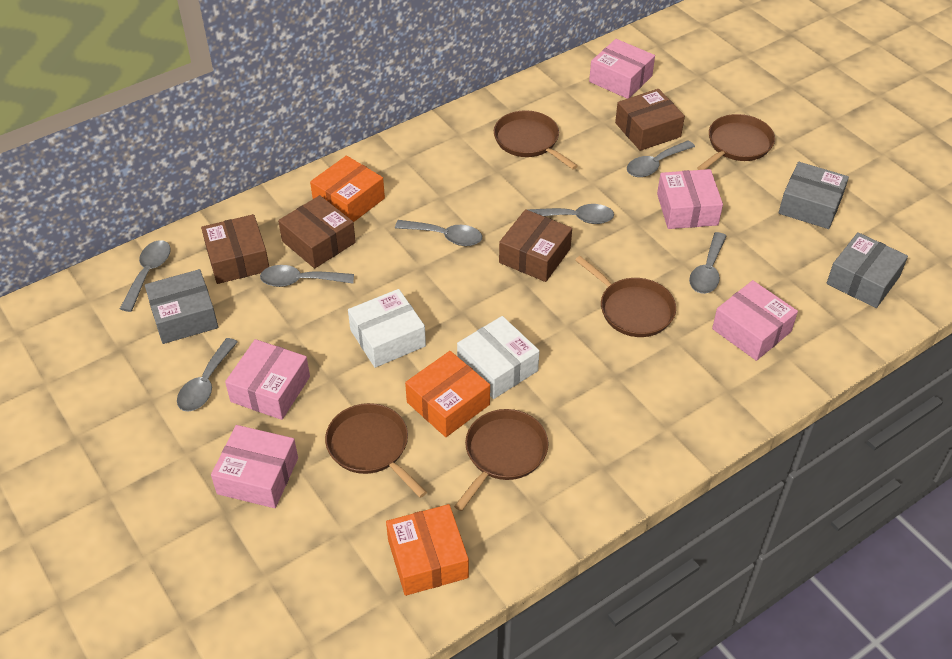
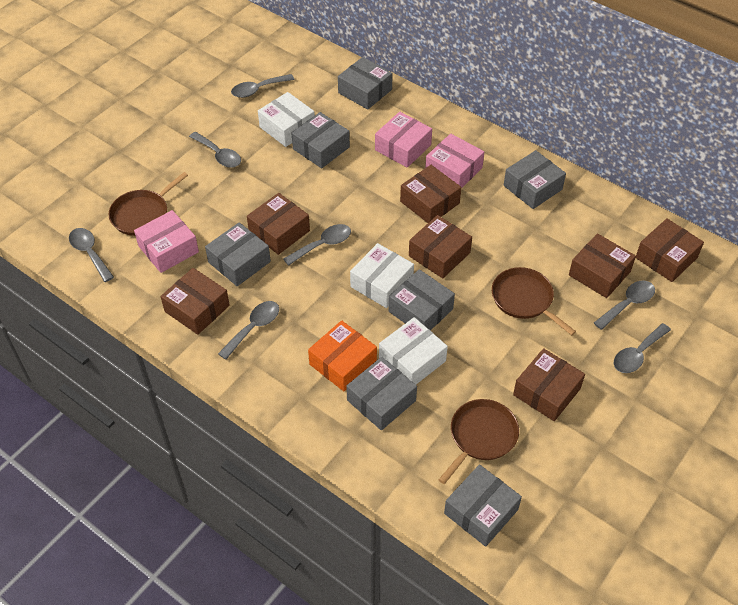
brown box: [201,214,269,284] [278,195,356,269] [499,209,572,282] [615,89,685,151] = 4 -> [160,268,230,335] [247,193,310,255] [400,165,462,223] [409,215,472,278] [513,348,585,421] [569,233,636,298] [636,218,704,282] = 7
brown pan: [325,403,427,498] [454,409,549,511] [494,110,578,170] [575,256,676,337] [697,114,775,170] = 5 -> [108,172,188,236] [438,399,519,484] [492,267,576,335] = 3
grey box: [145,269,218,344] [779,162,849,229] [827,232,908,308] = 3 -> [205,222,271,286] [292,112,350,168] [338,57,393,109] [346,357,417,431] [389,269,455,330] [444,464,522,547] [504,150,566,209] = 7
orange box: [310,155,385,222] [386,504,469,596] [405,351,490,437] = 3 -> [308,320,377,391] = 1
pink box: [211,425,298,508] [225,339,310,420] [589,39,655,99] [657,169,723,229] [712,280,798,361] = 5 -> [134,210,199,273] [375,112,432,168] [425,133,484,189] = 3
white box: [348,289,426,368] [457,316,539,399] = 2 -> [258,92,315,147] [350,243,414,308] [379,317,448,384] = 3

